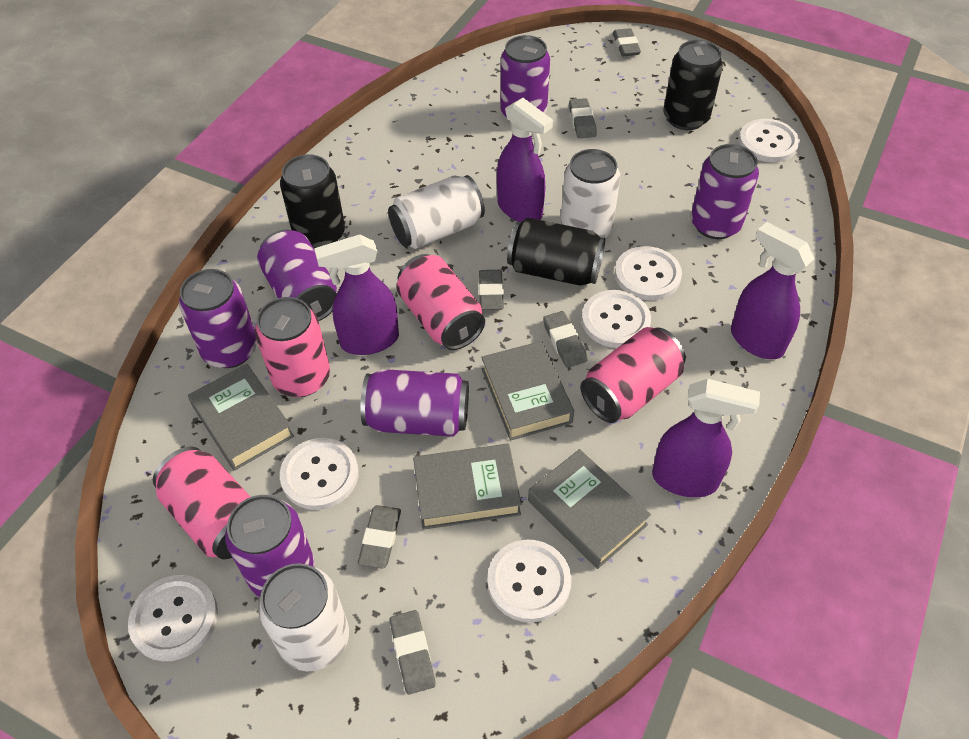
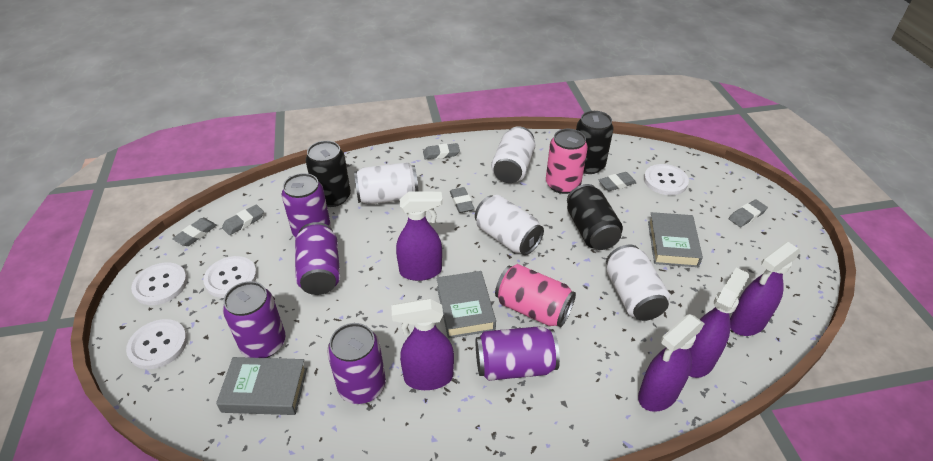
grey book: [188,364,294,471] [413,444,521,530] [481,341,574,441] [528,449,651,569] = 4 -> [216,357,307,415] [436,271,496,338] [648,212,703,267] = 3
pink can: [153,447,251,559] [255,297,330,397] [397,254,485,350] [580,327,686,423] = 4 -> [495,264,576,327] [546,129,588,194] = 2
purple can: [179,269,257,368] [225,495,315,597] [257,230,337,321] [360,369,469,437] [501,35,550,122] [691,144,759,239] = 6 -> [223,281,286,358] [282,173,331,238] [295,222,340,295] [327,323,386,404] [476,326,560,381] = 5
purple spray bottle: [314,234,399,355] [497,98,553,222] [652,379,760,497] [731,222,815,359] = 4 -> [391,299,454,390] [396,192,443,281] [638,314,705,412] [689,268,749,378] [730,242,801,336] = 5
white button: [128,575,218,661] [280,438,359,510] [487,539,571,623] [581,290,651,348] [615,246,682,300] [739,119,800,162] = 6 -> [126,319,187,369] [131,263,187,305] [203,256,257,298] [644,164,689,195] = 4
white can: [258,563,349,671] [388,175,485,249] [561,149,620,238] = 3 -> [354,162,418,205] [475,195,544,255] [491,126,535,183] [606,245,670,321] = 4

